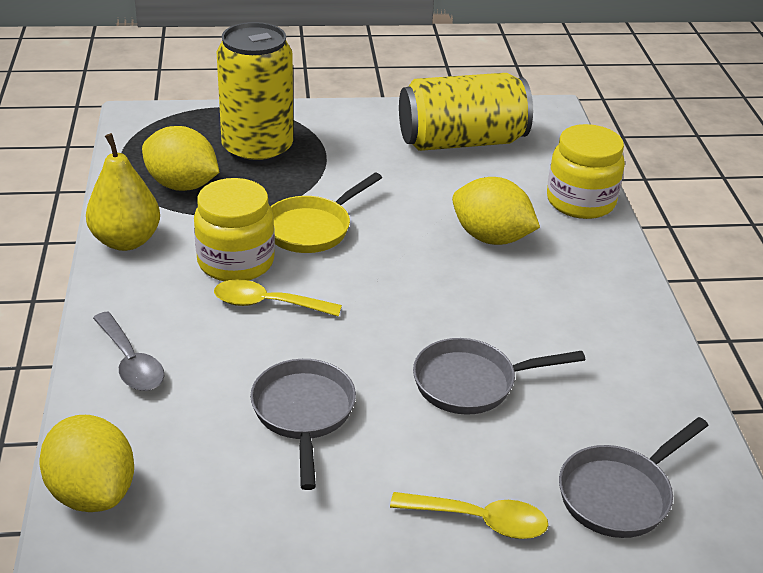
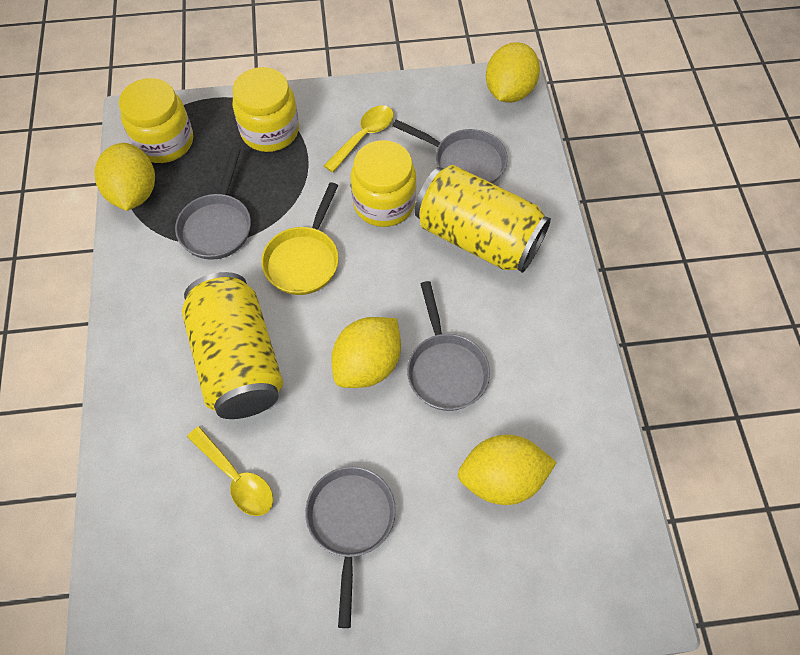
grey pan: [250,359,356,490] [413,338,585,415] [559,417,709,538] = 3 -> [175,149,251,260] [305,466,396,628] [392,119,508,184] [407,281,490,411] = 4
grey spoon: [93,312,164,391] = 1 -> none = 0
yellow jar: [194,178,275,281] [547,124,625,219] = 2 -> [119,78,193,163] [232,67,299,152] [350,140,416,227] = 3
yellow lemon: [39,415,134,512] [142,126,219,191] [452,177,540,245] = 3 -> [94,143,155,211] [331,317,401,388] [458,435,557,505] [486,42,540,102] = 4
yellow pear: [86,133,160,251] = 1 -> none = 0

